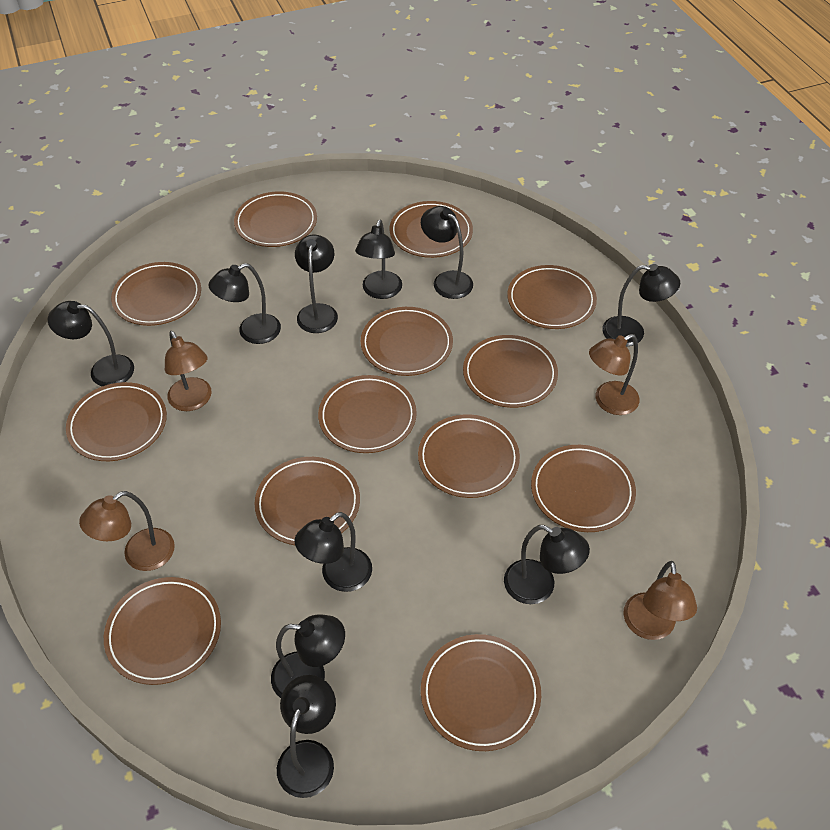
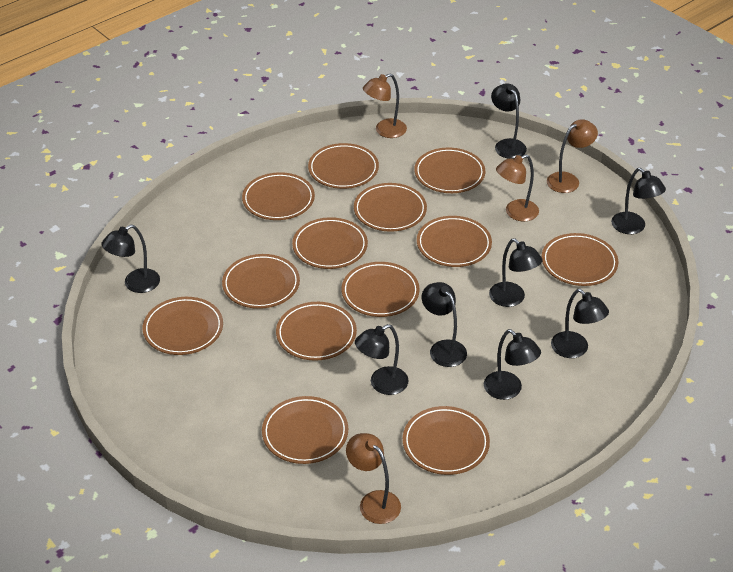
black lamp: [48,301,134,386] [208,263,281,344] [271,614,345,698] [277,675,336,798] [294,512,372,592] [295,234,338,333] [355,220,402,299] [421,206,473,299] [504,525,590,604] [602,264,680,347] = 10 -> [101,225,160,293] [355,324,409,395] [422,282,467,367] [484,329,541,400] [489,238,543,307] [491,83,527,159] [551,289,609,358] [611,168,666,234] = 8

